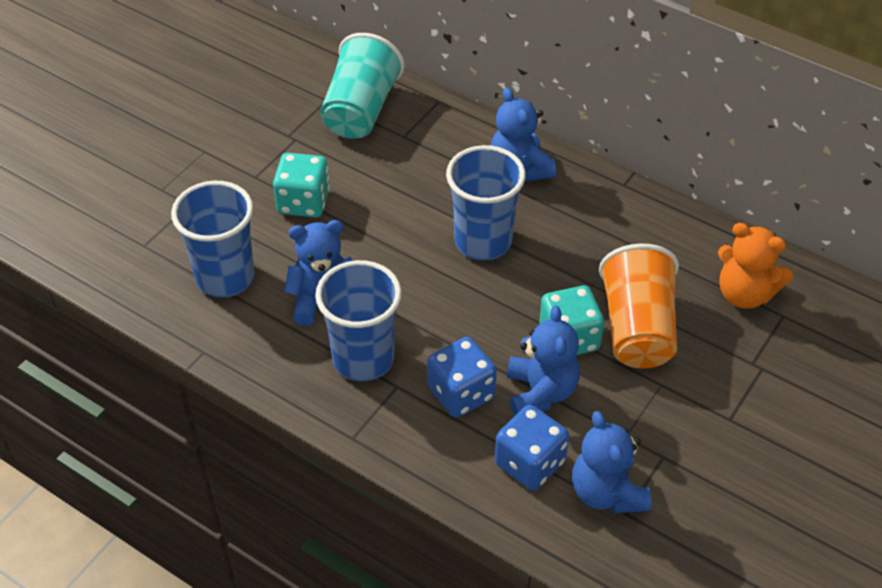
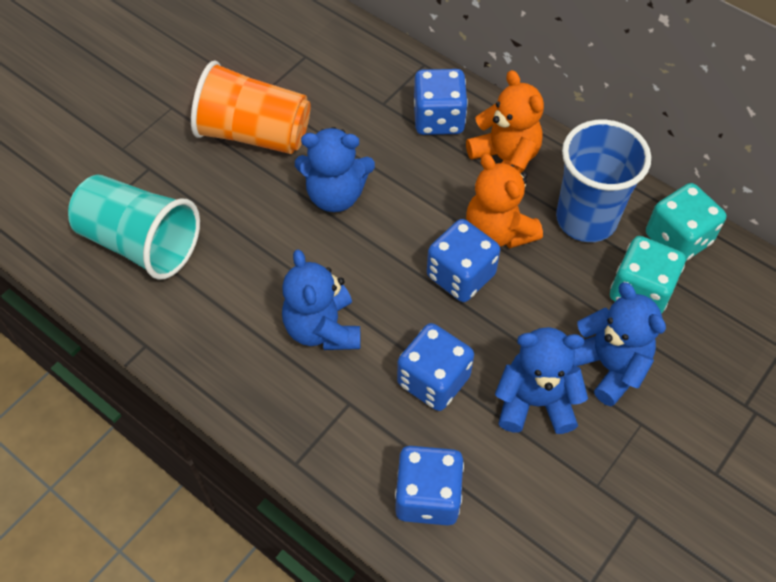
blue cup: [171,181,255,298] [315,260,402,382] [446,145,526,260] = 3 -> [556,119,651,242] = 1
blue dice: [427,337,497,418] [495,405,569,490] = 2 -> [395,446,464,525] [397,323,474,411] [414,69,468,135] [427,219,500,302] = 4
orange teddy bear: [718,223,793,309] = 1 -> [466,70,544,174] [466,154,543,248] = 2

